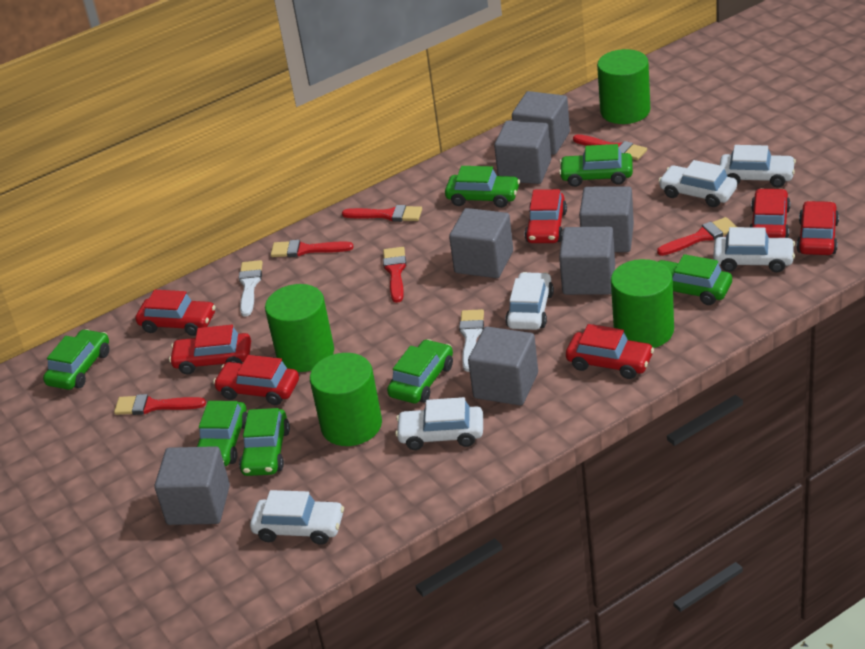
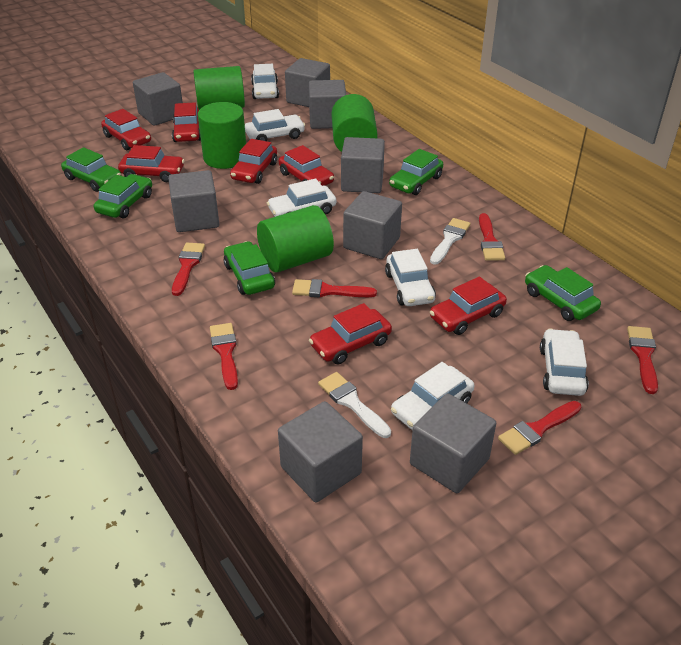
green car: [43,329,109,390] [197,401,248,466] [239,408,290,476] [387,339,453,403] [445,166,520,208] [559,144,633,187] [658,254,732,305] = 7 -> [61,147,121,192] [94,174,152,218] [224,241,275,295] [389,149,443,195] [525,265,601,321] = 5
grey cube: [154,446,230,525] [449,208,513,278] [468,327,538,405] [494,121,551,184] [512,91,570,155] [559,227,615,295] [579,186,634,252] = 7 -> [133,72,183,126] [168,170,219,232] [278,401,363,502] [285,58,330,107] [309,80,346,129] [341,137,385,193] [343,191,402,259] [410,393,496,493] = 8

